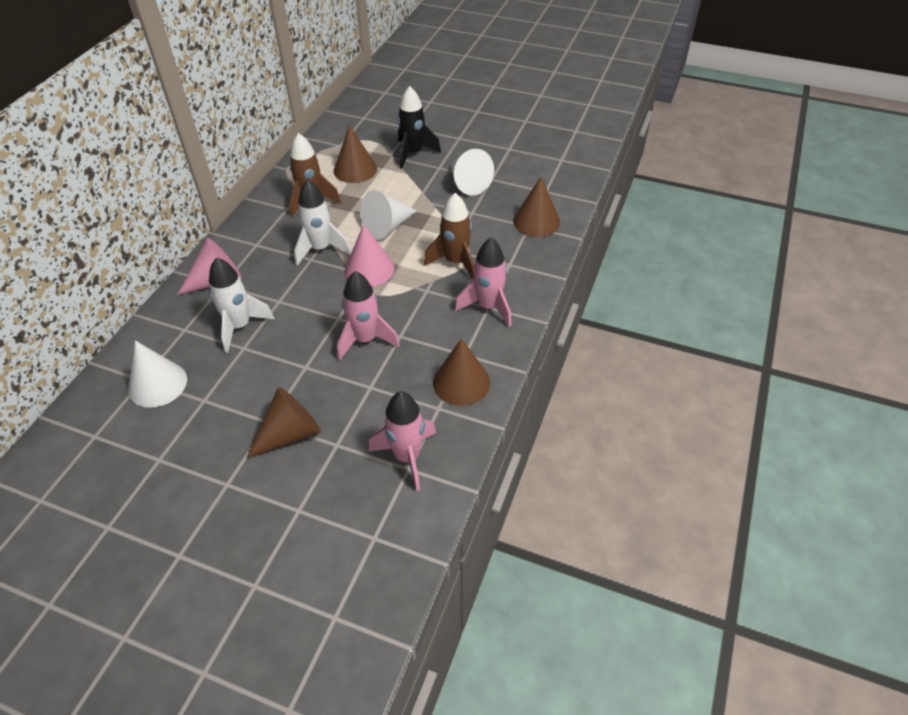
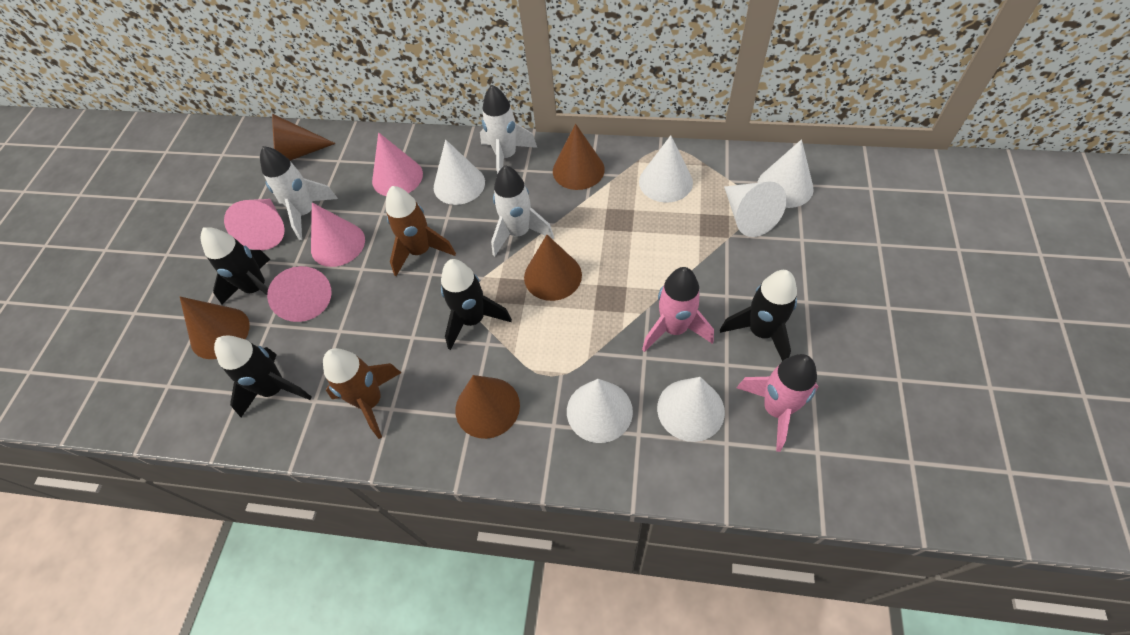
black rocket: [397,86,441,169] = 1 -> [201,227,270,305] [214,335,312,417] [441,259,512,350] [720,270,797,361] = 4
brown cone: [246,387,321,459] [334,125,377,183] [433,338,490,406] [513,177,560,237] = 4 -> [180,297,250,359] [272,114,336,161] [455,375,520,439] [524,235,582,301] [553,124,605,190] = 5
pink cone: [177,238,242,295] [345,224,395,287] = 2 -> [224,199,285,250] [267,266,332,322] [311,203,365,267] [372,132,423,196] = 4
pink rocket: [337,271,400,360] [368,391,436,491] [455,238,511,327] = 3 -> [642,267,714,352] [737,354,818,452] = 2
white cone: [128,340,187,408] [361,190,417,240] [451,149,494,195] = 3 -> [434,140,485,205] [567,379,633,443] [639,135,693,203] [657,377,725,442] [724,182,787,237] [757,139,814,208] = 6
white rocket: [209,257,275,353] [294,180,351,266] = 2 -> [260,146,338,240] [480,85,537,174] [491,165,554,256] = 3

